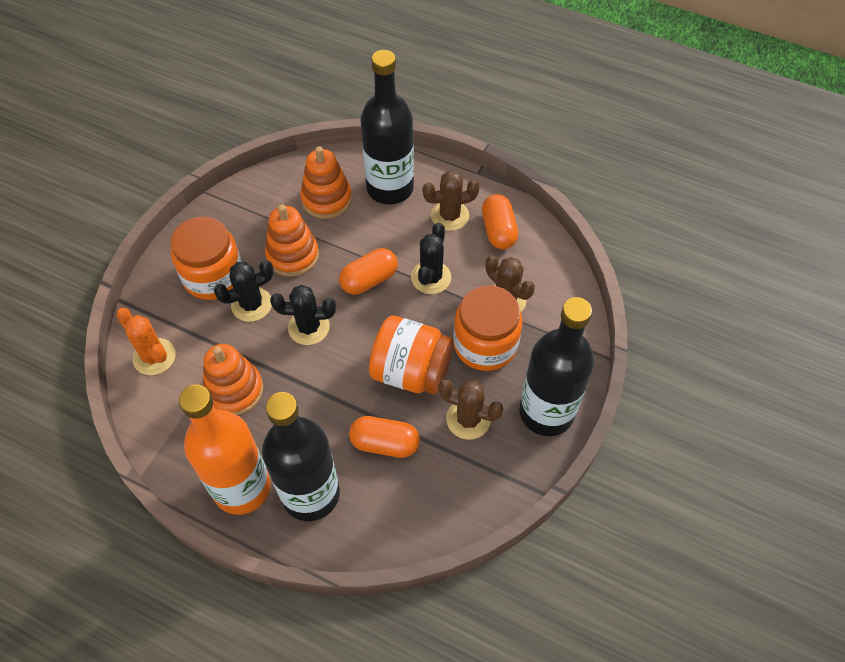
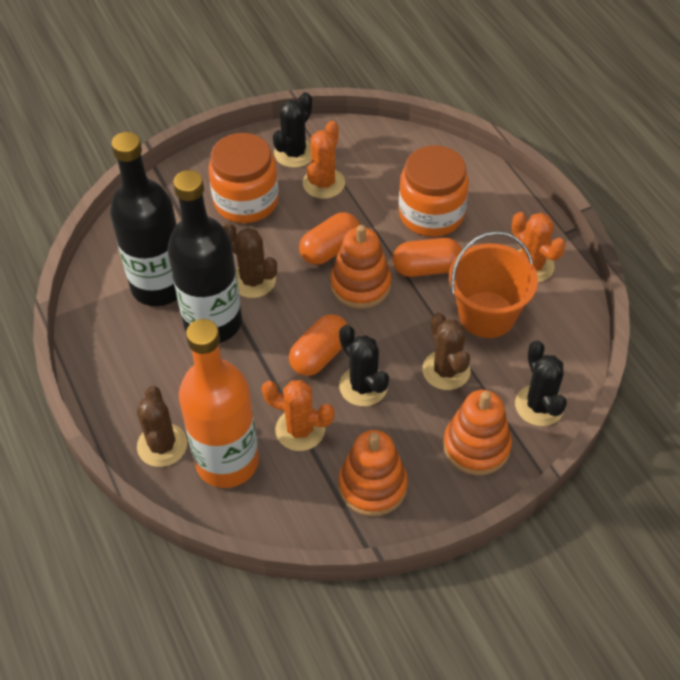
black bottle: [262,392,340,521] [360,50,414,205] [519,297,594,436] = 3 -> [110,132,177,306] [167,170,242,343] = 2
orange bucket: none = 0 -> [449,231,538,338] = 1
orange cactus: [116,308,175,375] = 1 -> [261,380,335,451] [303,121,345,199] [512,212,566,282] = 3
orange jar: [171,217,242,300] [369,316,454,394] [453,285,523,371] = 3 -> [208,133,279,223] [399,145,469,237] = 2

